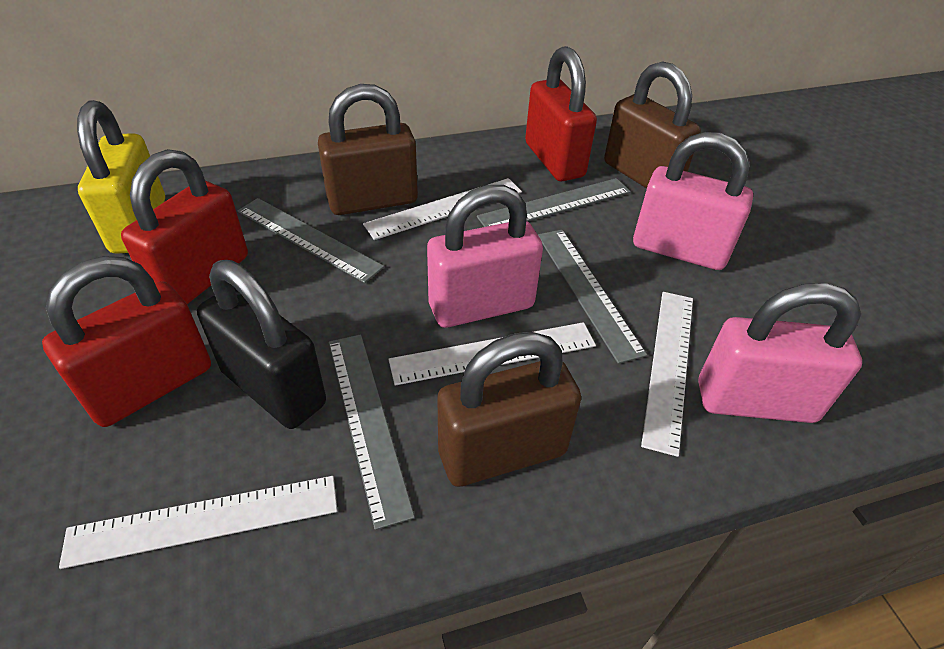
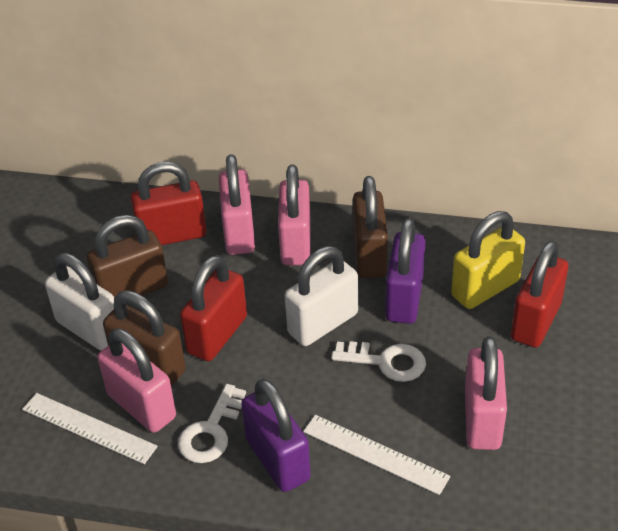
black padlock: [197,260,326,429] = 1 -> none = 0
grey ruler: [237,198,384,283] [329,335,415,530] [477,178,631,227] [538,230,647,364] = 4 -> none = 0
pink padlock: [427,185,543,328] [633,132,753,270] [699,282,862,423] = 3 -> [98,328,176,433] [219,154,255,255] [278,165,311,266] [465,336,507,450] = 4
purple padlock: none = 0 -> [241,379,311,492] [385,218,426,324] = 2
white key: none = 0 -> [178,384,246,463] [331,341,426,382] = 2
white padlock: none = 0 -> [45,253,114,351] [285,246,358,346] = 2
white ruler: [59,476,337,569] [363,178,522,240] [388,322,596,386] [641,292,693,457] = 4 -> [22,393,158,464] [303,415,451,495] = 2

